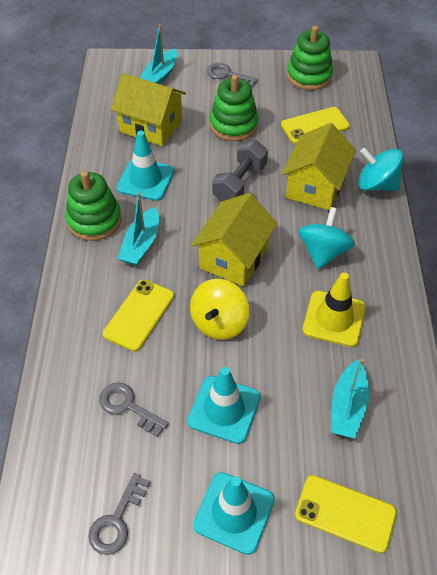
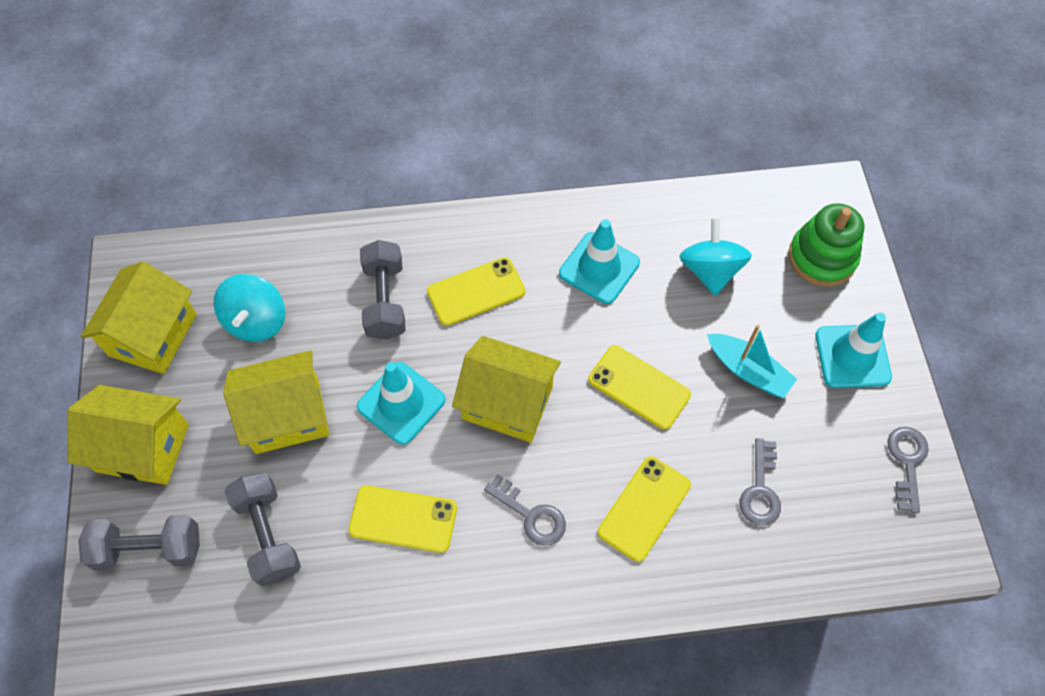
green stacking toy: [66,171,121,241] [210,75,259,141] [287,26,333,90] = 3 -> [788,203,864,287] = 1
grey dumbbell: [212,140,268,202] = 1 -> [79,515,200,571] [225,472,301,586] [360,240,406,340] = 3
turquoise boat: [118,192,159,266] [140,25,177,84] [331,359,369,439] = 3 -> [707,325,797,398] = 1
yellow house: [111,73,186,146] [191,193,278,286] [282,123,356,210] = 3 -> [68,385,189,485] [80,261,197,374] [223,350,329,454] [452,336,561,443] = 4
yellow phone: [103,279,174,352] [281,107,350,144] [295,475,397,553] = 3 -> [348,485,457,553] [427,257,525,326] [588,345,691,430] [598,456,691,562] = 4
yellow spinning top: [190,279,249,340] = 1 -> none = 0
yellow traffic cone: [303,273,366,347] = 1 -> none = 0

